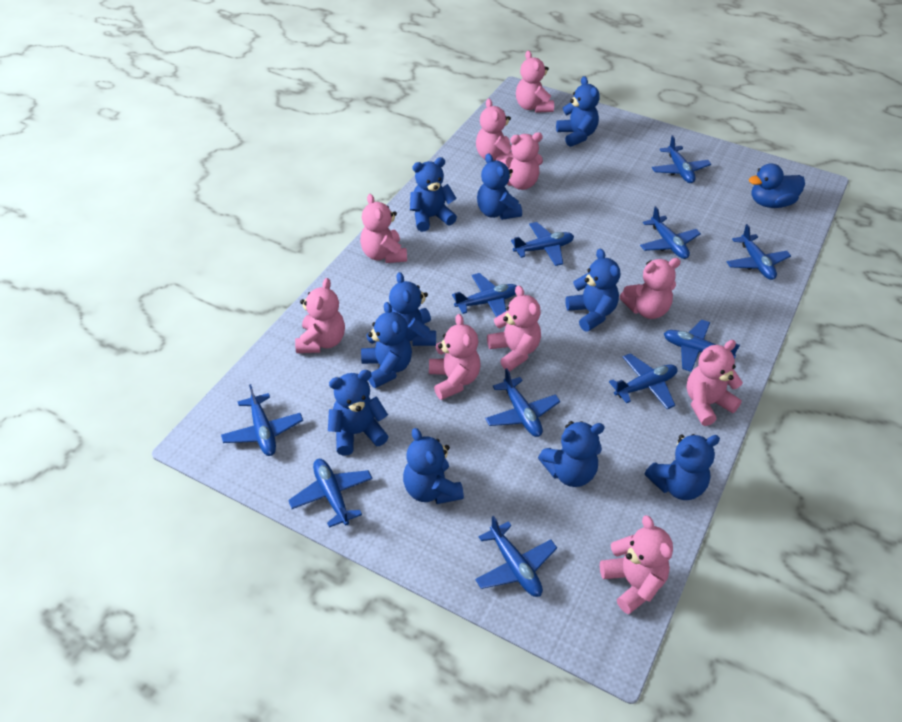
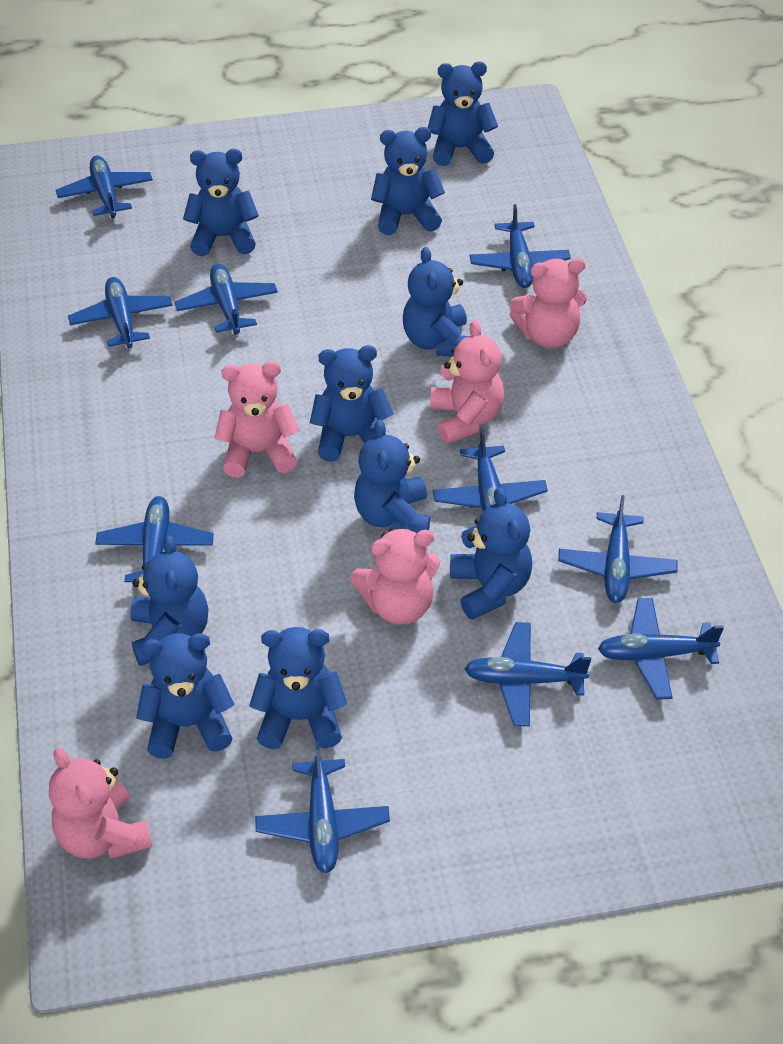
blue duck: [749,163,805,208] = 1 -> none = 0
blue plane: [221,384,303,456] [288,459,372,528] [452,273,517,317] [475,516,557,597] [485,368,560,437] [511,222,574,266] [609,353,677,409] [640,206,701,259] [652,135,711,183] [664,319,740,372] [727,224,791,280] = 11 -> [56,155,153,218] [68,277,173,348] [95,496,214,582] [174,264,278,334] [255,741,390,873] [433,428,548,512] [465,622,591,726] [470,204,571,288] [558,495,678,603] [598,598,724,700] = 10
pink teddy bear: [295,278,345,353] [360,194,407,263] [429,314,481,400] [476,98,514,161] [487,286,541,371] [499,132,543,190] [516,51,554,113] [600,515,673,614] [620,258,681,319] [686,340,743,426] = 10 -> [49,748,152,859] [214,361,300,478] [351,528,440,624] [430,320,504,444] [509,258,587,348] = 5

